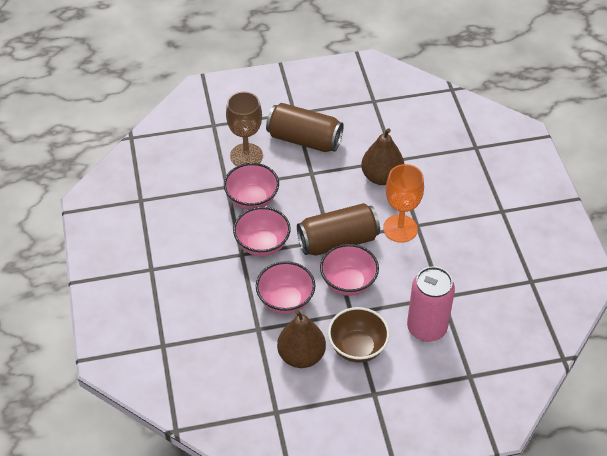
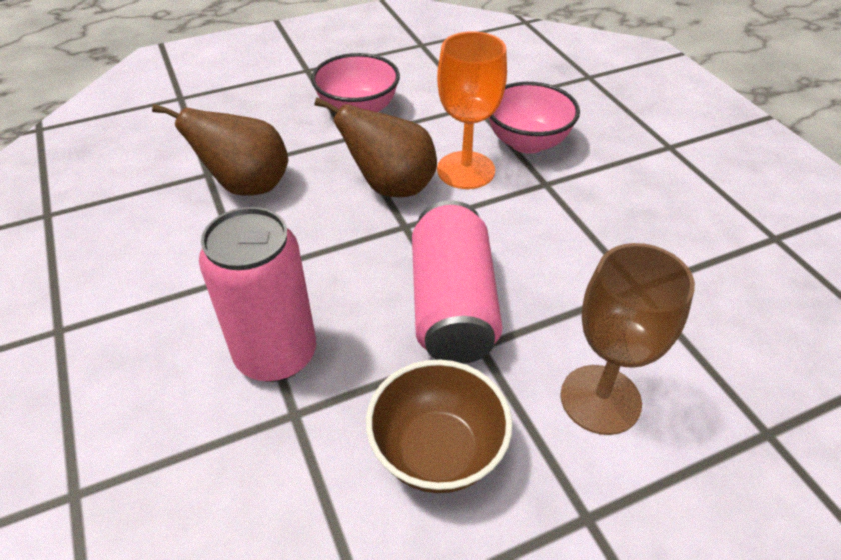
brown can: [266,103,344,152] [297,203,380,256] = 2 -> none = 0
pink bowl: [224,163,279,210] [233,207,291,256] [256,261,315,314] [320,244,379,296] = 4 -> [311,53,400,112] [489,82,580,154] = 2
pink can: [407,266,455,342] = 1 -> [199,207,316,382] [412,200,503,364] = 2

